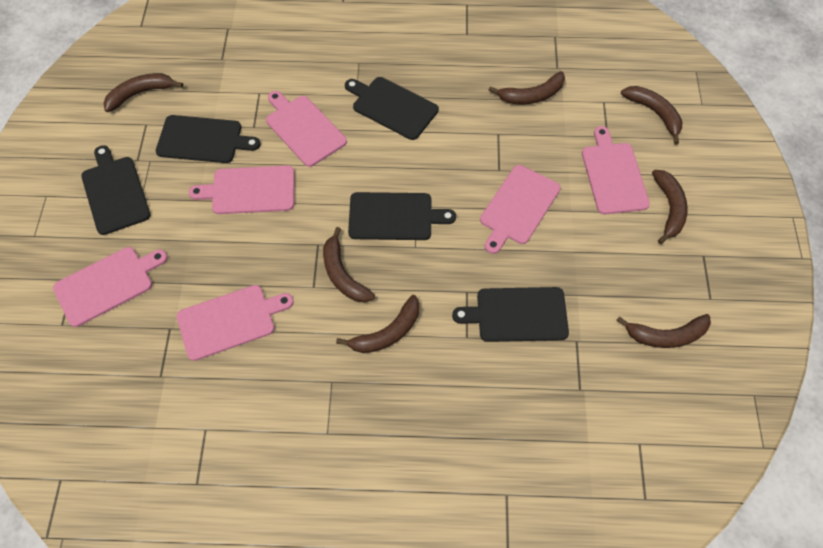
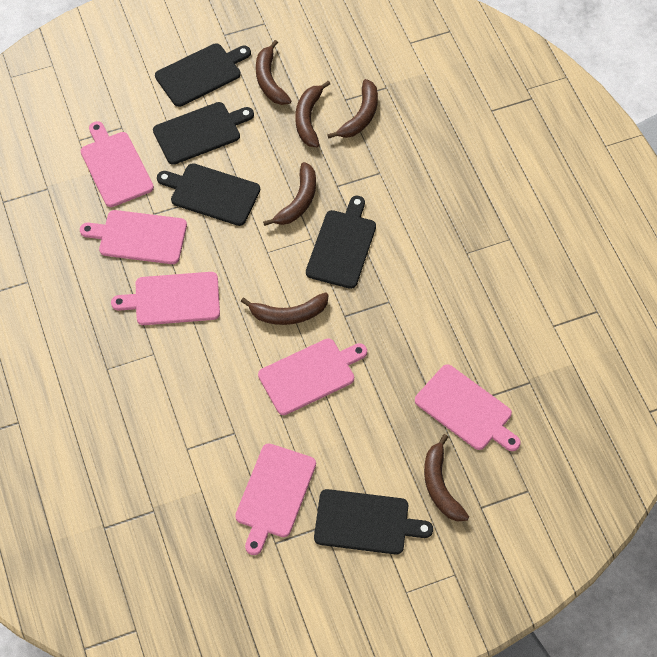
brown banana: [104,73,183,112] [323,227,375,302] [336,295,419,353] [488,71,565,104] [616,314,711,348] [621,86,682,144] [652,170,688,244] = 7 -> [240,292,329,325] [256,40,292,105] [263,162,316,226] [295,81,330,147] [327,79,378,139] [424,434,469,522] = 6

